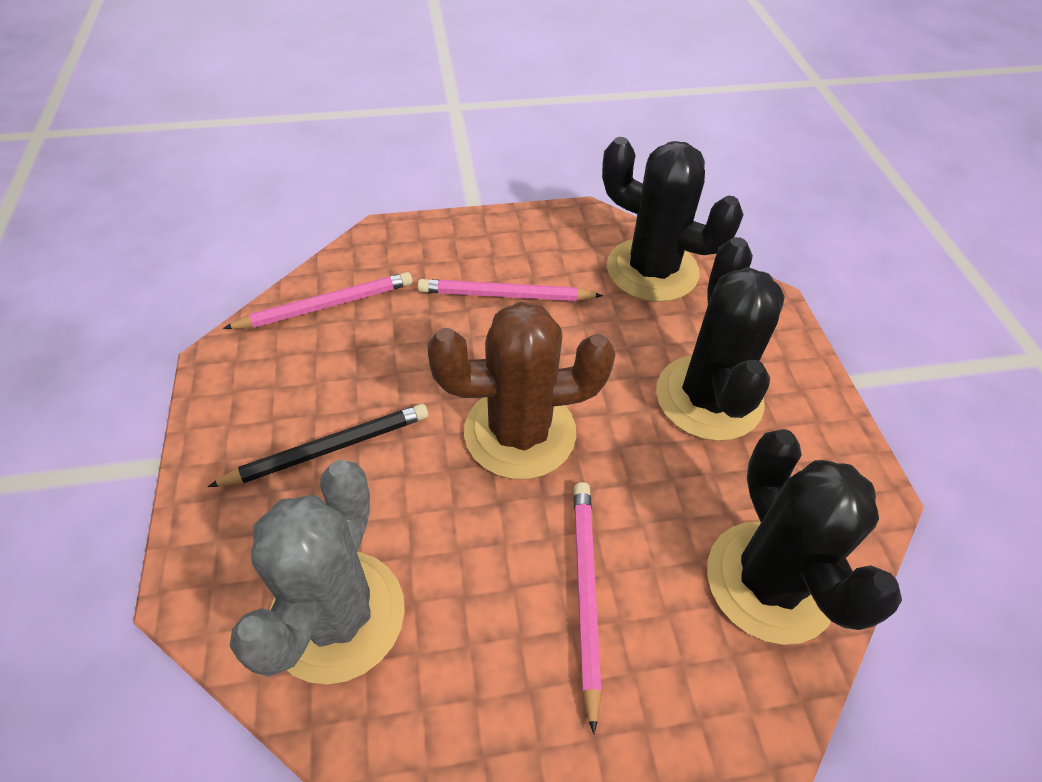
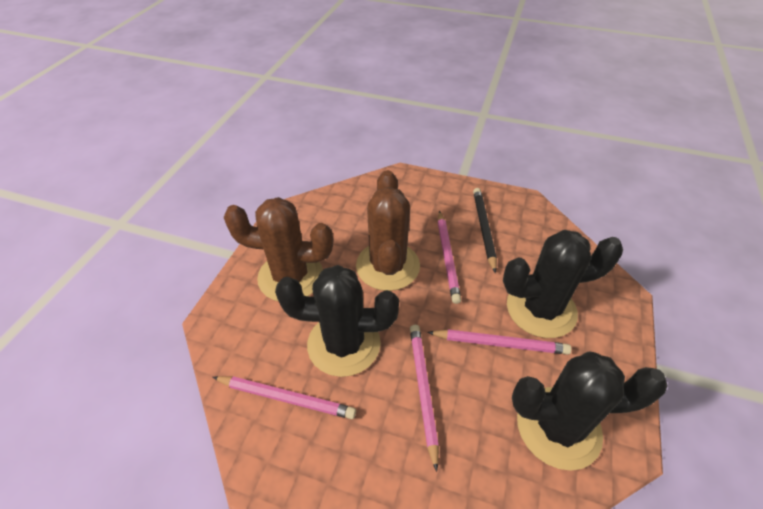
brown cactus: [427,302,615,479] = 1 -> [224,197,333,301] [356,170,420,291] = 2
grey cactus: [230,460,405,684] = 1 -> none = 0
pink pencil: [223,272,413,329] [418,279,603,301] [573,482,602,735] = 3 -> [213,376,356,419] [410,325,439,472] [427,329,572,355] [438,211,461,304] = 4

